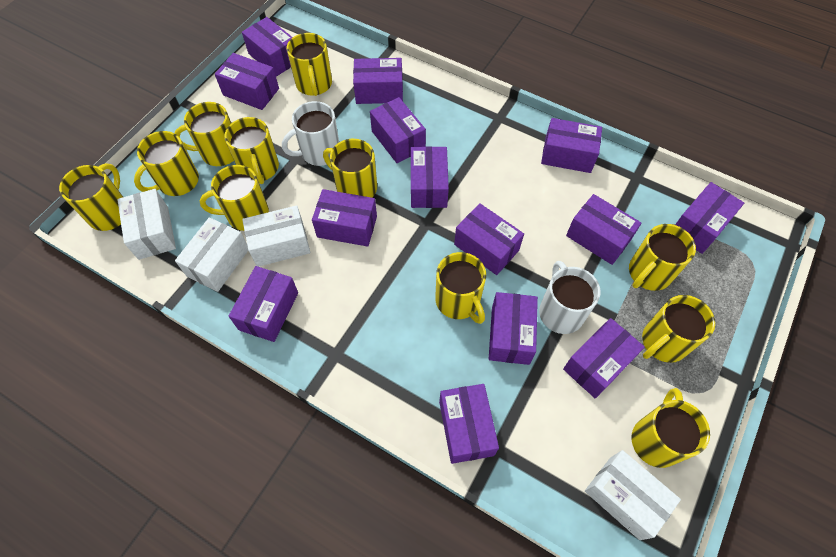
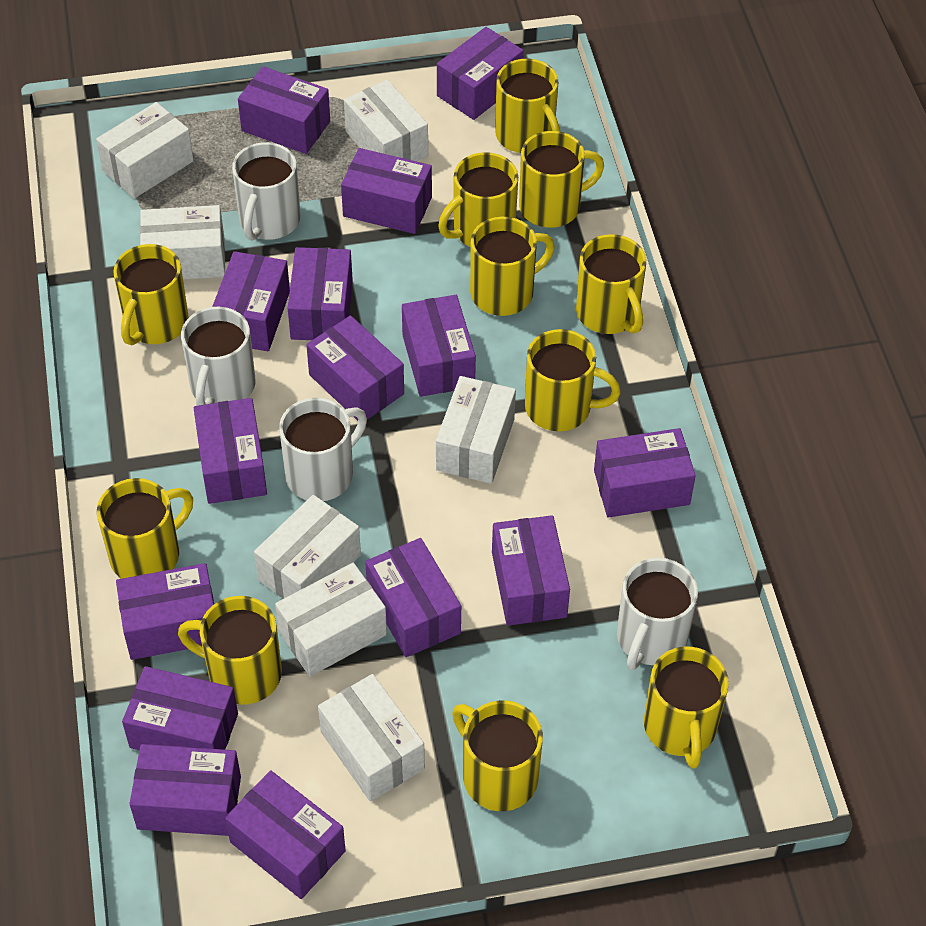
purple box: [215,53,279,110] [229,266,298,342] [242,17,293,77] [312,189,377,247] [353,58,403,104] [370,97,426,163] [411,146,449,208] [439,384,499,464] [454,203,524,275] [489,292,538,365] [541,118,602,173] [563,318,645,399] [566,194,641,265] [675,182,744,254] = 14 -> [116,563,214,660] [122,666,238,750] [129,744,241,836] [194,398,267,504] [212,251,290,351] [225,770,346,899] [238,66,330,154] [288,247,353,340] [306,315,404,421] [341,148,432,234] [365,538,461,657] [402,295,476,397] [437,27,524,120] [492,515,570,626] [594,428,696,518] = 15
white box: [117,189,176,260] [175,217,248,292] [242,205,310,267] [585,450,681,540] = 4 -> [96,102,194,198] [140,205,225,280] [254,495,361,599] [275,563,387,676] [318,674,425,802] [344,80,428,161] [436,376,516,484] = 7
white mug: [282,101,339,166] [539,261,600,334] = 2 -> [181,307,255,406] [232,142,300,241] [279,398,367,501] [617,558,698,670] = 4

